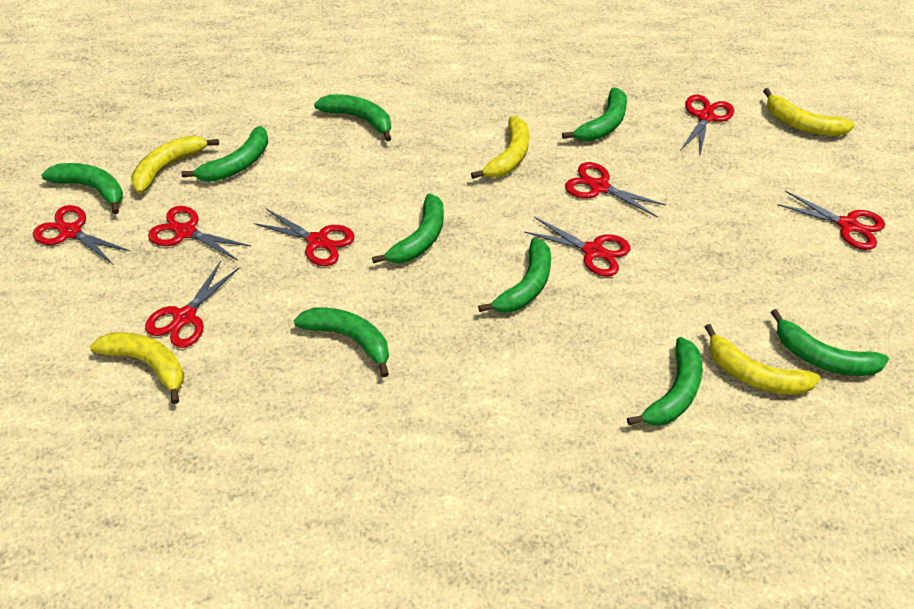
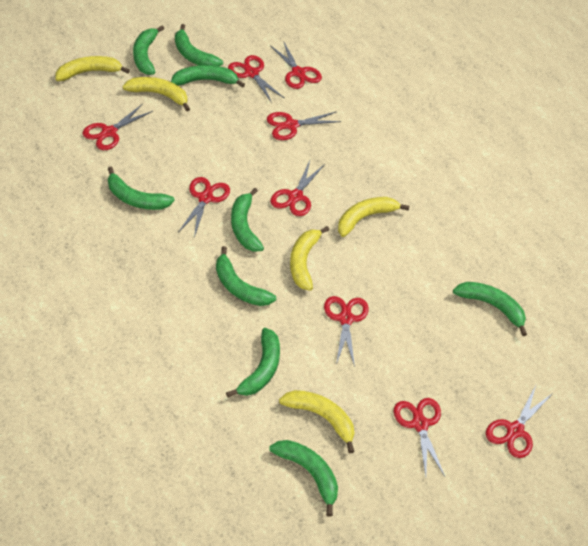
red scissors: [33,205,130,265] [145,261,239,348] [148,206,251,260] [253,209,355,266] [524,217,630,277] [565,162,666,218] [680,95,734,155] [777,191,885,250] = 8 -> [82,104,153,150] [178,177,230,238] [228,55,285,103] [267,111,341,140] [270,41,322,89] [270,161,325,216] [324,296,369,367] [393,398,445,477] [486,385,553,458] = 9

